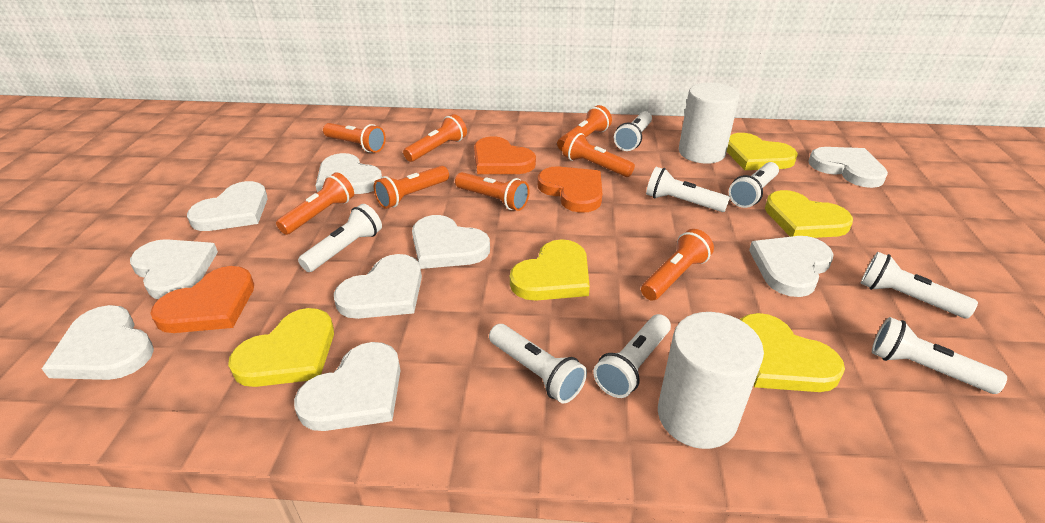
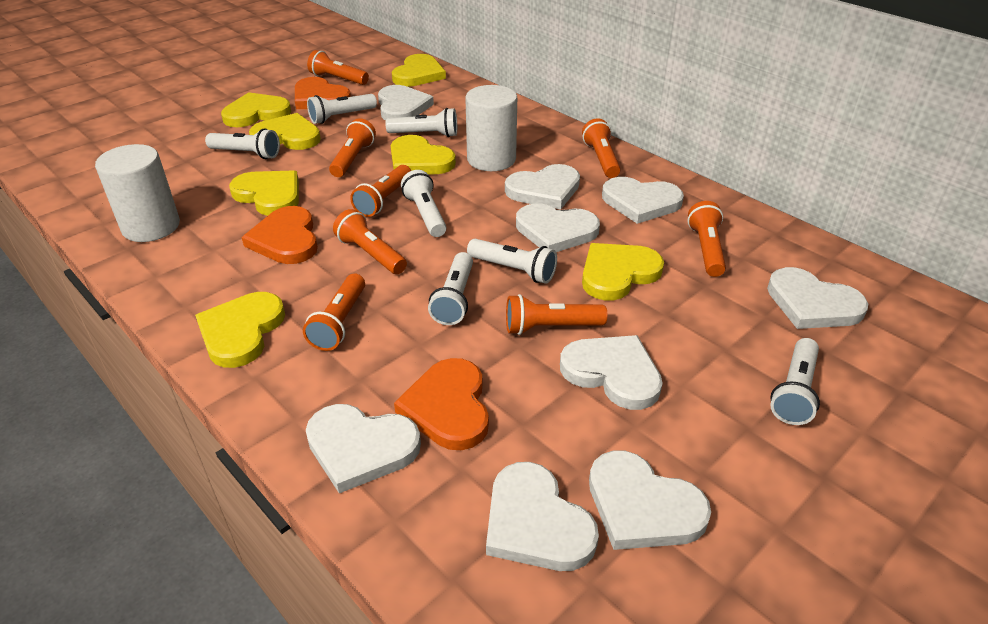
white flashlight: [298,204,382,272] [489,324,587,404] [593,314,671,398] [614,111,652,151] [646,167,730,212] [729,162,779,208] [861,252,978,318] [872,317,1007,394] = 8 -> [205,128,280,159] [307,94,377,124] [385,108,457,137] [401,170,447,237] [428,252,473,325] [467,239,557,284] [770,338,820,425] = 7
yellow heart: [228,308,334,387] [510,239,590,301] [727,133,798,170] [740,313,845,392] [765,190,853,238] = 5 -> [195,292,285,368] [221,92,291,127] [229,170,299,216] [249,113,321,150] [391,135,456,174] [392,54,446,87] [582,243,664,300] = 7

